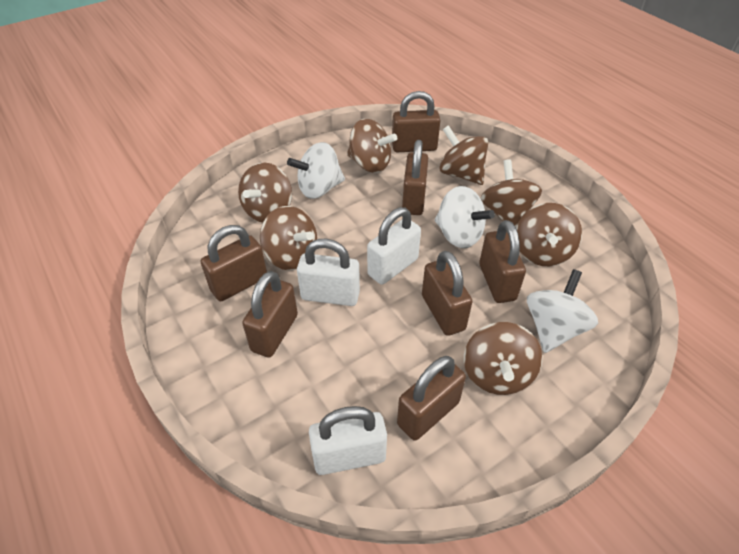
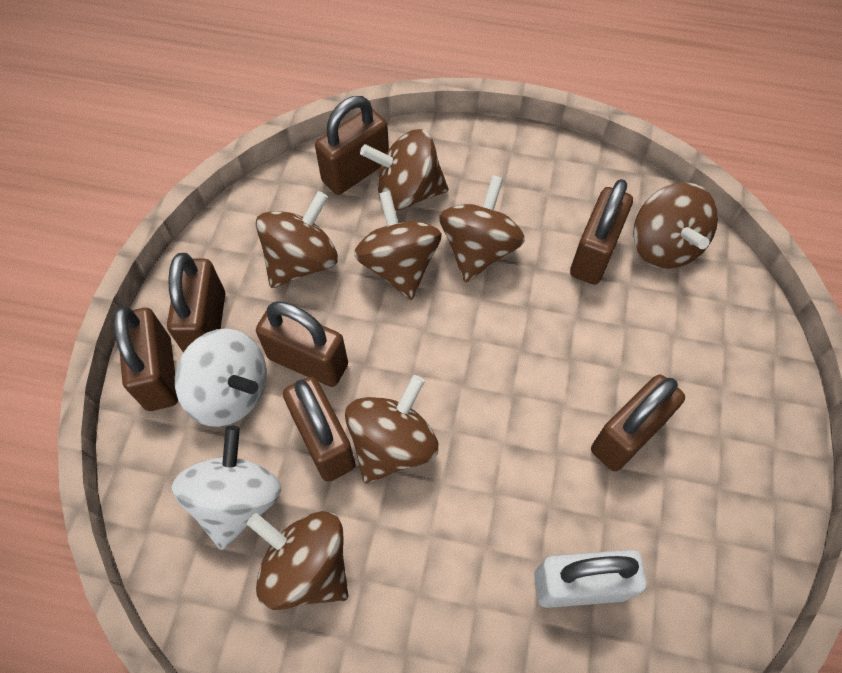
white padlock: [297,239,360,306] [309,406,387,475] [367,207,421,285] = 3 -> [534,550,647,608] = 1
white spinning top: [287,142,345,199] [435,186,495,248] [527,269,598,353] = 3 -> [171,426,281,550] [175,329,267,427] = 2

